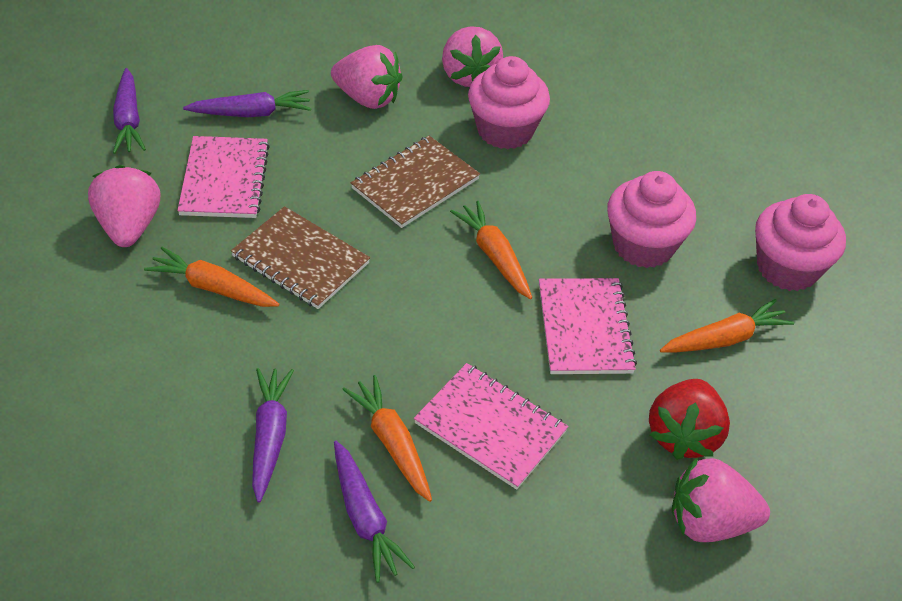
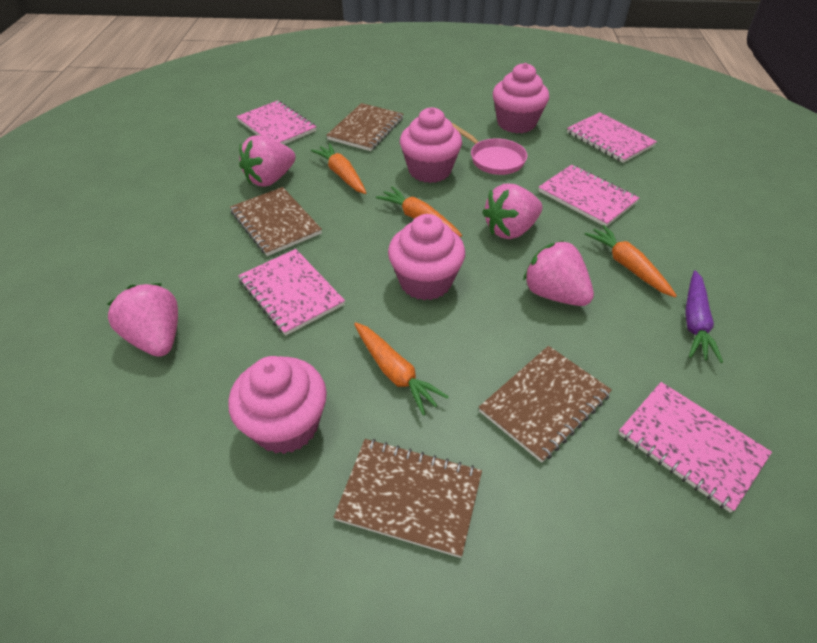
brown notebook: [231,206,370,309] [351,136,480,228] = 2 -> [230,187,322,256] [326,103,403,151] [334,439,482,558] [478,346,612,463] = 4
pink cupcake: [468,56,550,149] [607,171,696,268] [755,194,846,291] = 3 -> [228,356,327,454] [388,214,465,300] [400,107,462,183] [493,63,549,133] = 4
pink notebook: [177,136,270,218] [414,363,568,490] [539,278,637,374] = 3 -> [236,100,317,144] [238,249,345,336] [538,165,639,227] [567,112,657,163] [619,382,772,513] = 5
pink pan: none = 0 -> [452,123,527,175] = 1
purple carrot: [113,68,146,154] [183,90,311,117] [252,368,294,503] [334,441,415,583] = 4 -> [685,270,723,363] = 1
red strawberry: [649,379,730,460] = 1 -> none = 0

